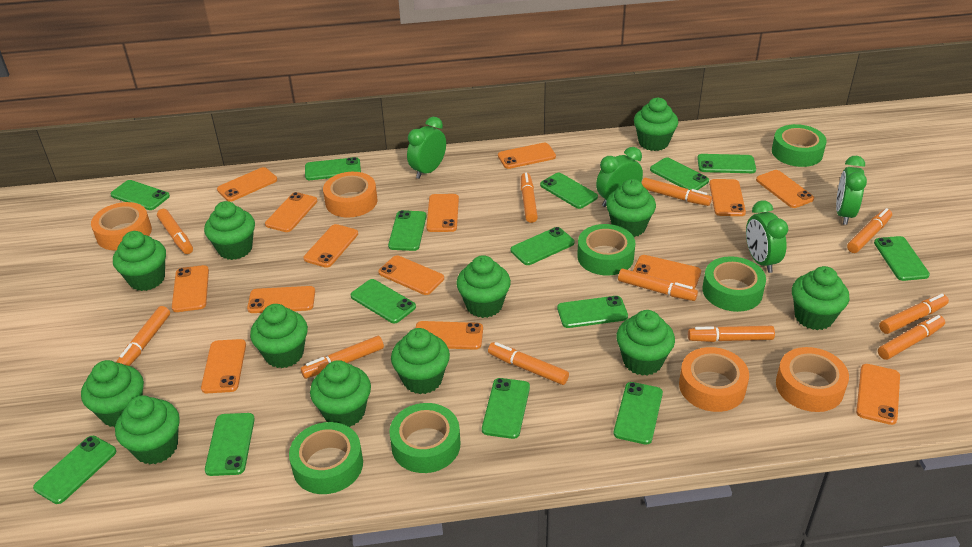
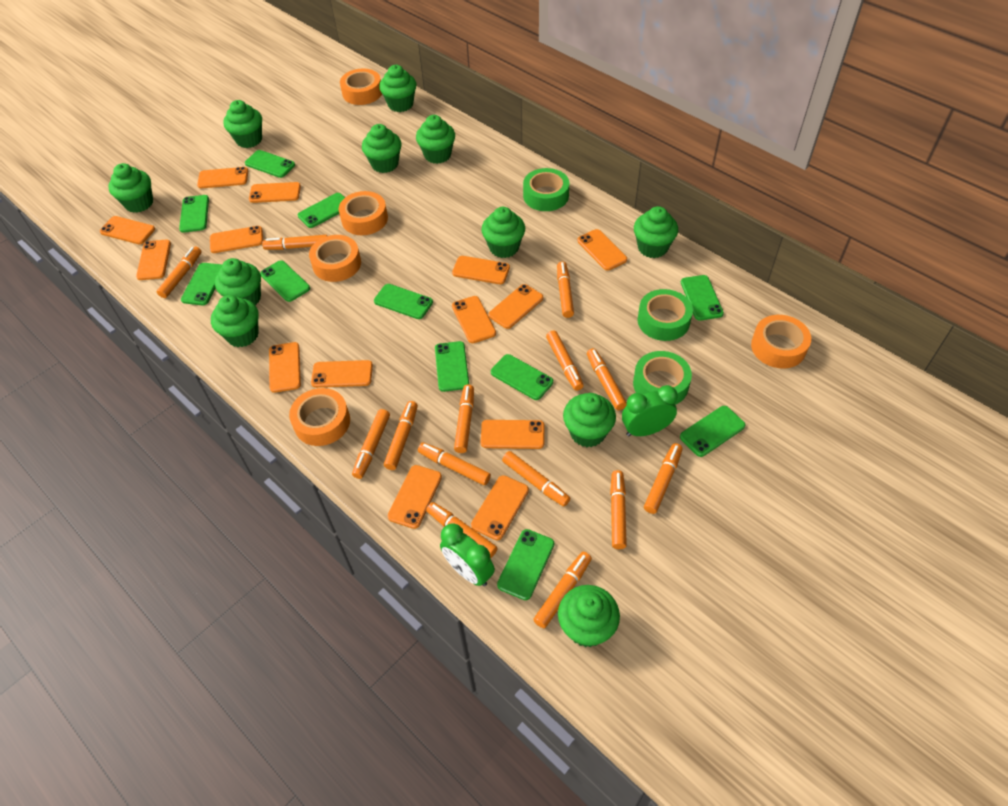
green clock: [407,117,446,179] [596,147,643,207] [746,201,788,273] [836,156,867,225] = 4 -> [440,523,495,586] [622,385,678,436] = 2
green cupcake: [81,360,144,427] [113,231,166,291] [115,395,180,464] [204,201,255,260] [250,304,308,368] [310,360,371,427] [391,328,450,394] [456,255,511,318] [606,179,656,237] [616,310,675,376] [634,98,678,151] [792,266,849,330] = 12 -> [108,163,153,213] [211,295,259,347] [215,258,261,305] [223,100,262,148] [362,124,401,173] [379,65,416,112] [416,115,455,164] [481,207,525,258] [558,585,620,647] [563,393,616,447] [634,206,678,258] = 11
green phone: [33,436,116,504] [110,180,170,210] [205,413,255,476] [305,157,361,180] [351,279,416,323] [388,210,426,251] [482,378,530,439] [511,227,575,265] [540,173,598,209] [557,296,628,328] [614,382,663,445] [650,157,709,190] [697,154,756,173] [874,236,930,281] = 14 -> [179,195,209,233] [181,263,222,305] [245,150,295,178] [260,260,310,302] [298,193,345,228] [374,284,433,319] [435,341,469,392] [491,354,553,400] [497,529,554,600] [680,406,745,457] [681,275,724,321] = 11
green tape: [289,422,363,494] [389,403,460,473] [577,224,635,276] [702,256,766,312] [772,124,827,167] = 5 -> [523,168,569,211] [633,351,692,405] [637,289,693,341] = 3
orange marker: [116,306,170,366] [157,209,193,254] [300,336,384,379] [488,342,569,385] [521,173,538,223] [618,269,698,301] [642,178,712,206] [688,326,775,342] [847,208,892,253] [878,315,945,360] [879,294,949,334] = 11 -> [157,247,201,298] [262,235,327,250] [352,409,390,479] [384,401,418,470] [418,442,491,485] [426,502,497,558] [454,384,474,453] [502,451,570,507] [533,552,592,628] [546,330,584,391] [557,262,574,318] [587,348,627,410] [610,470,627,549] [644,443,683,514] = 14
orange tape: [91,202,152,250] [323,172,377,218] [679,347,749,412] [776,347,849,412] = 4 -> [289,388,350,446] [309,235,361,282] [339,191,388,235] [340,69,382,105] [751,315,811,369] = 5

